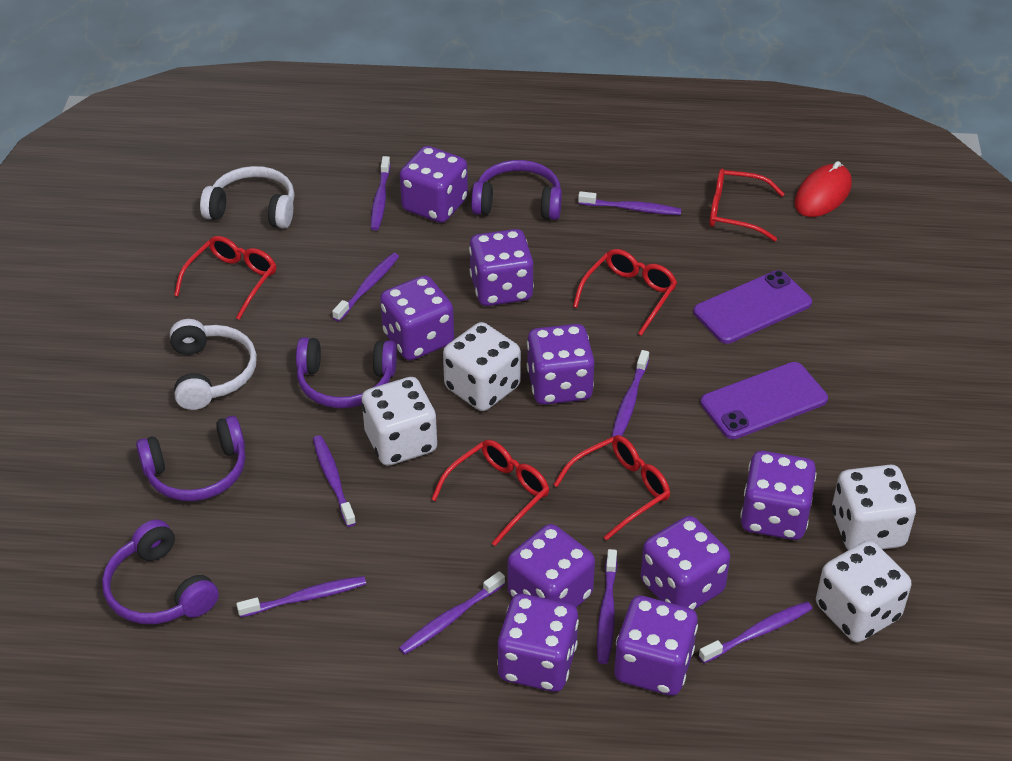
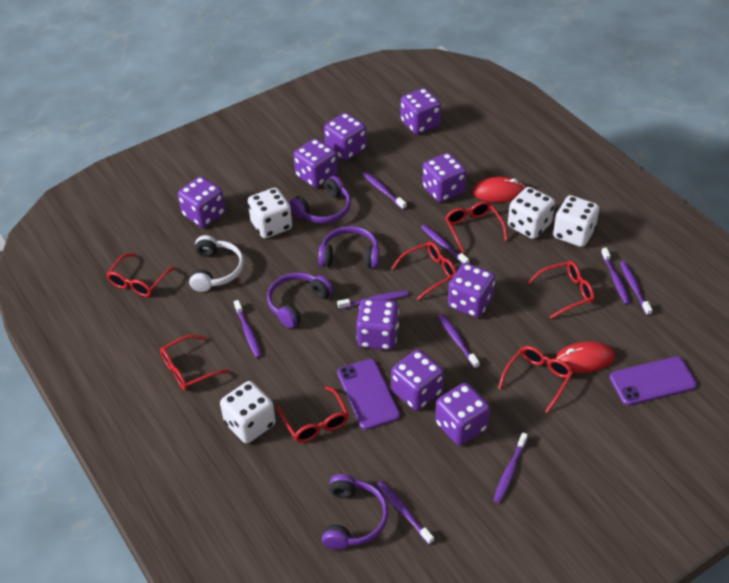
red glasses: [174,236,276,320] [431,440,549,546] [553,435,670,541] [573,249,677,336] [709,169,784,241] = 5 -> [106,253,176,297] [160,335,230,390] [277,386,349,442] [392,242,456,300] [445,201,508,254] [498,346,573,413] [528,261,594,319] = 7
red mouse: [794,161,852,217] = 1 -> [473,177,526,202] [555,341,615,373] = 2
white headphones: [170,319,257,410] [200,166,295,228] = 2 -> [189,235,244,292] = 1

